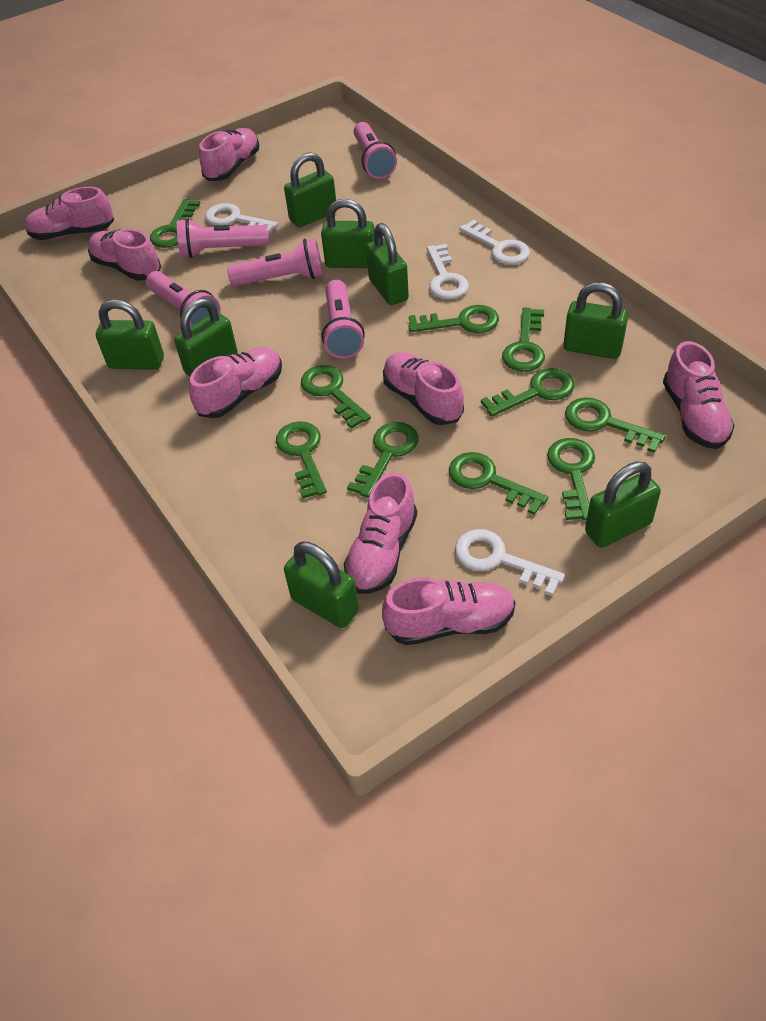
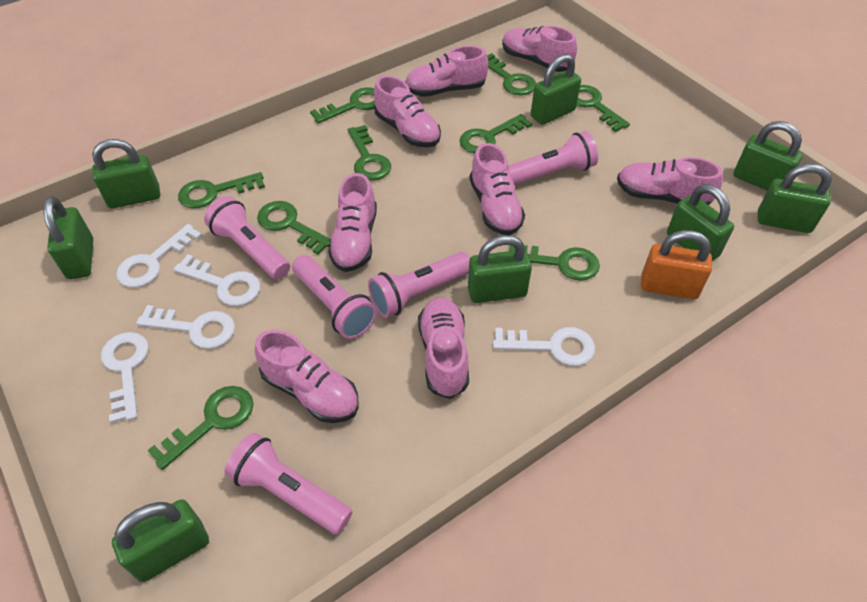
green key: [150,199,201,248] [276,421,327,499] [301,365,371,429] [347,422,419,498] [408,305,499,333] [449,452,548,515] [481,368,575,417] [502,308,545,372] [547,438,595,520] [565,397,665,453] = 10 -> [148,386,253,470] [178,172,265,209] [257,201,331,255] [310,87,375,124] [348,125,391,181] [459,114,532,154] [487,53,536,95] [509,245,600,281] [577,85,630,132] = 9
orange padlock: none = 0 -> [641,230,712,299] = 1
white key: [205,203,278,233] [427,244,469,299] [455,529,565,596] [459,219,530,265] = 4 -> [101,332,149,423] [116,224,202,288] [136,305,235,349] [174,254,260,306] [493,327,595,366] = 5

